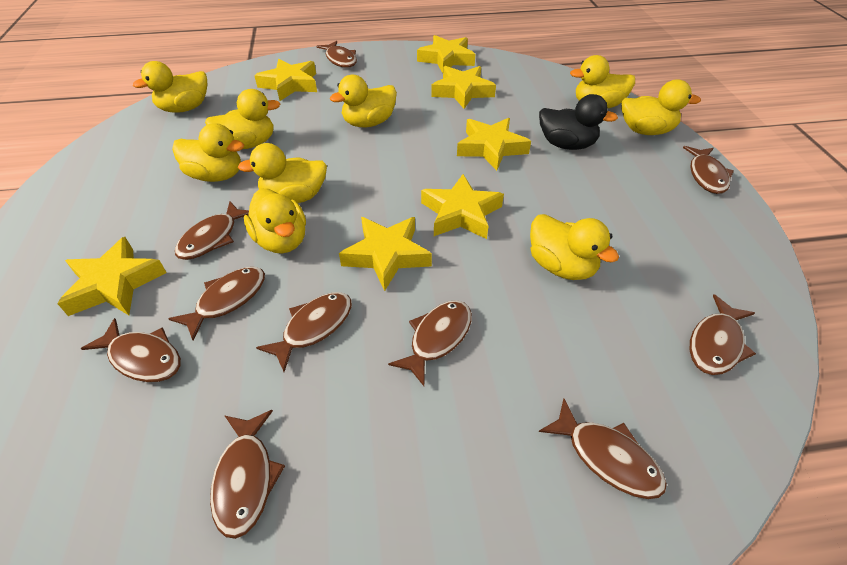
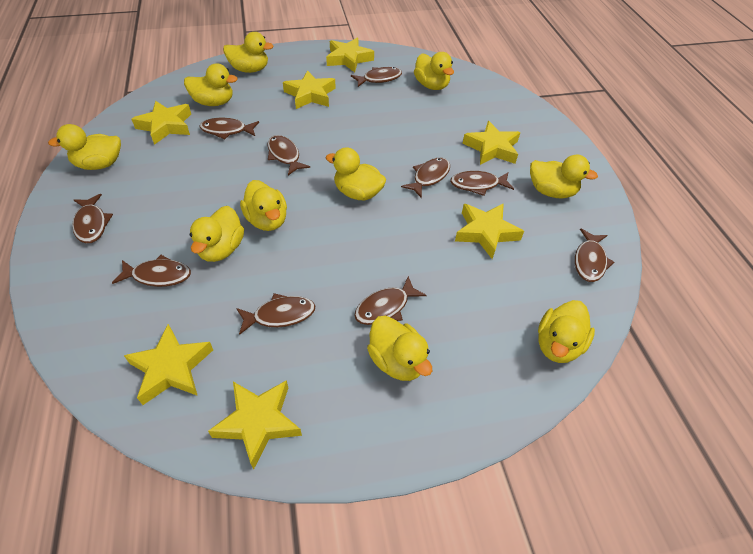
black duck: [539,94,618,150] = 1 -> none = 0
yellow duck: [133,61,207,113] [172,123,244,182] [205,89,280,149] [238,143,327,203] [244,188,306,254] [330,75,397,127] [530,214,619,280] [570,55,635,108] [621,80,701,135] = 9 -> [48,124,121,170] [184,63,238,106] [189,206,244,262] [223,32,274,73] [240,180,287,231] [326,147,386,201] [367,316,432,381] [414,52,454,90] [530,155,598,199] [538,300,595,363] = 10

